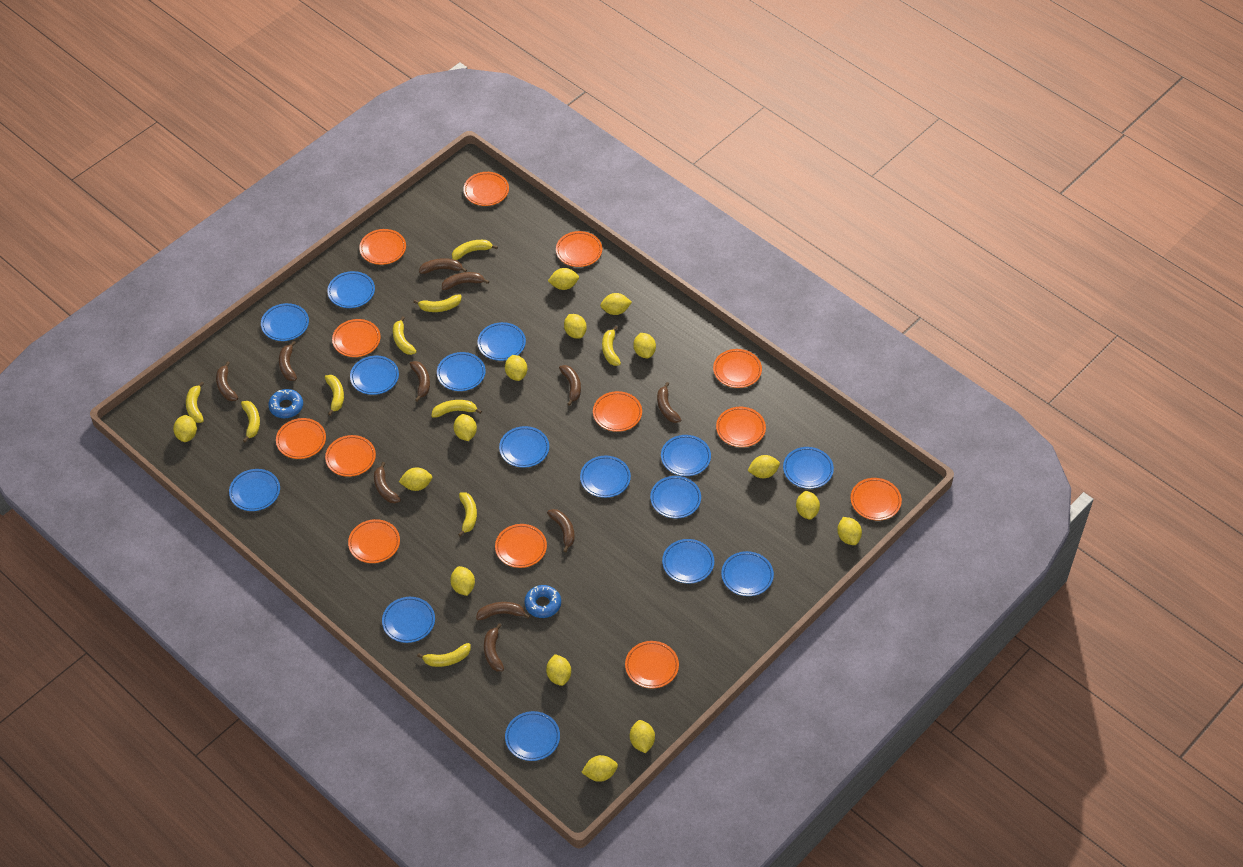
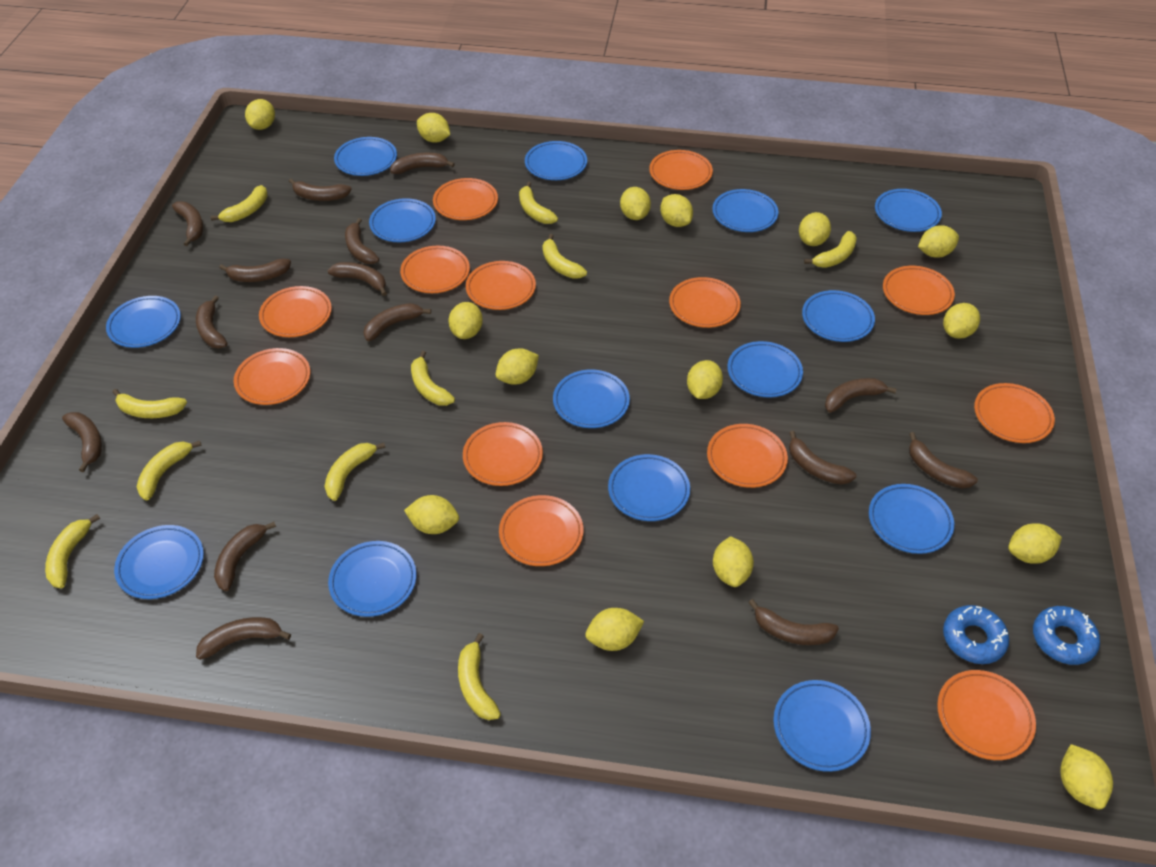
blue plate: [229,469,280,511] [261,303,309,341] [327,271,375,308] [350,356,399,395] [382,597,435,643] [437,352,486,391] [477,322,526,361] [499,426,549,468] [505,711,560,761] [580,456,631,498] [650,476,701,518] [661,435,711,476] [662,539,714,584] [721,551,774,596] [783,447,834,489] = 15 -> [106,296,181,348] [114,525,204,599] [328,541,417,617] [334,137,397,176] [369,198,436,242] [525,141,587,180] [553,369,630,428] [608,454,690,521] [712,189,778,232] [727,341,803,398] [773,680,871,772] [802,290,875,342] [869,484,954,554] [875,189,942,232] = 14
brown banana: [216,361,238,401] [279,341,297,381] [374,462,401,503] [410,361,430,402] [419,258,467,274] [442,272,489,290] [476,602,530,620] [484,623,504,671] [547,509,575,552] [559,365,581,406] [657,382,682,423] = 11 -> [62,412,102,472] [172,201,203,246] [196,295,228,348] [196,617,291,660] [214,522,276,591] [219,259,291,282] [289,179,352,201] [327,262,387,296] [345,218,379,264] [363,303,431,341] [390,153,455,174] [748,599,839,645] [789,431,856,485] [825,378,897,413] [909,432,978,488] = 15

